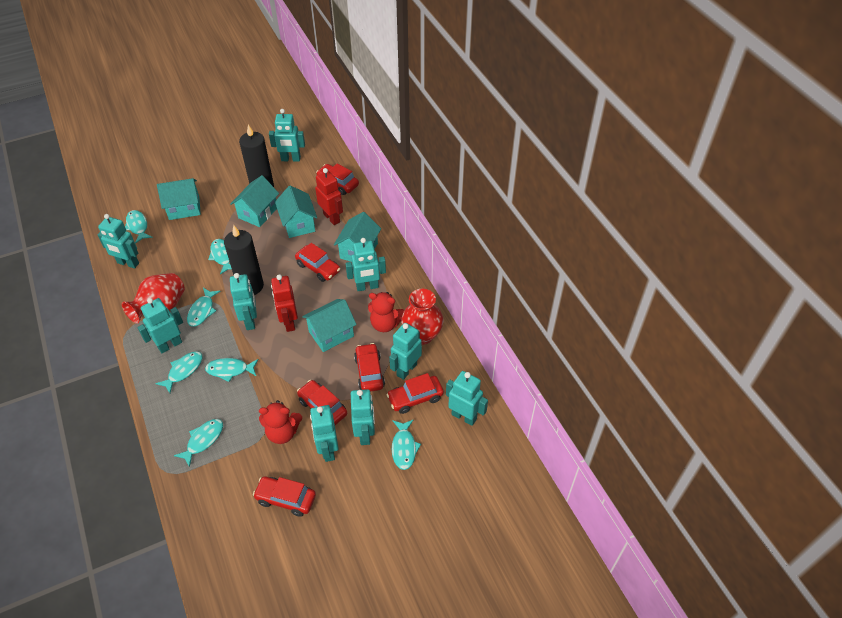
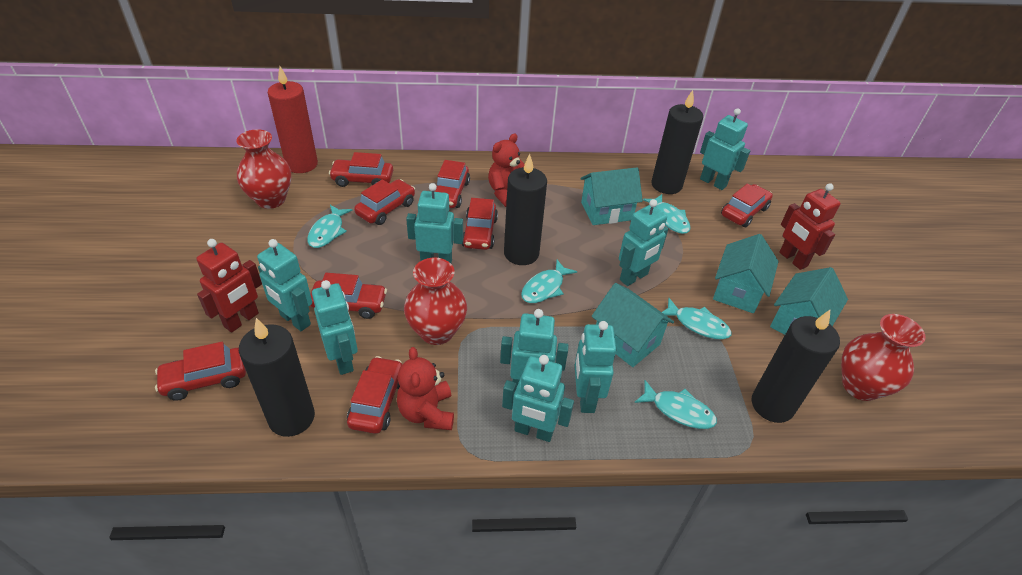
black candle: [224,225,264,295] [239,125,274,187] = 2 -> [239,318,315,437] [504,154,547,265] [651,90,703,194] [752,310,840,423] = 4
red candle: none = 0 -> [267,66,318,173] = 1
red car: [253,476,316,517] [295,243,340,282] [297,380,347,425] [316,164,359,195] [354,343,385,392] [386,373,444,414] = 6 -> [155,342,246,401] [310,273,387,319] [329,152,393,187] [347,356,402,434] [354,179,415,225] [434,160,470,208] [462,198,498,250] [721,184,773,227] = 8
red vase: [122,273,185,324] [401,289,444,345] = 2 -> [236,129,291,209] [404,258,467,345] [841,314,926,401] = 3
turquoise fish: [125,210,153,243] [156,351,202,393] [174,419,223,467] [187,288,221,327] [205,358,259,382] [208,239,232,275] [392,420,421,470] = 7 -> [307,205,353,248] [521,260,577,303] [634,380,717,429] [643,194,691,234] [662,298,732,340] = 5
turquoise house: [157,178,201,220] [230,175,279,227] [275,185,317,238] [302,299,357,352] [334,212,381,262] = 5 -> [580,167,643,225] [592,283,674,367] [713,234,779,313] [770,267,848,335] = 4
turquoise robot: [98,214,139,269] [138,298,183,353] [230,273,257,330] [269,109,305,162] [310,405,339,462] [345,238,386,291] [351,389,375,445] [389,323,422,380] [446,371,488,426] = 9 -> [257,239,312,331] [312,280,358,375] [406,183,463,263] [500,309,568,388] [502,355,574,442] [575,321,616,413] [619,199,668,286] [700,108,750,190] = 8

